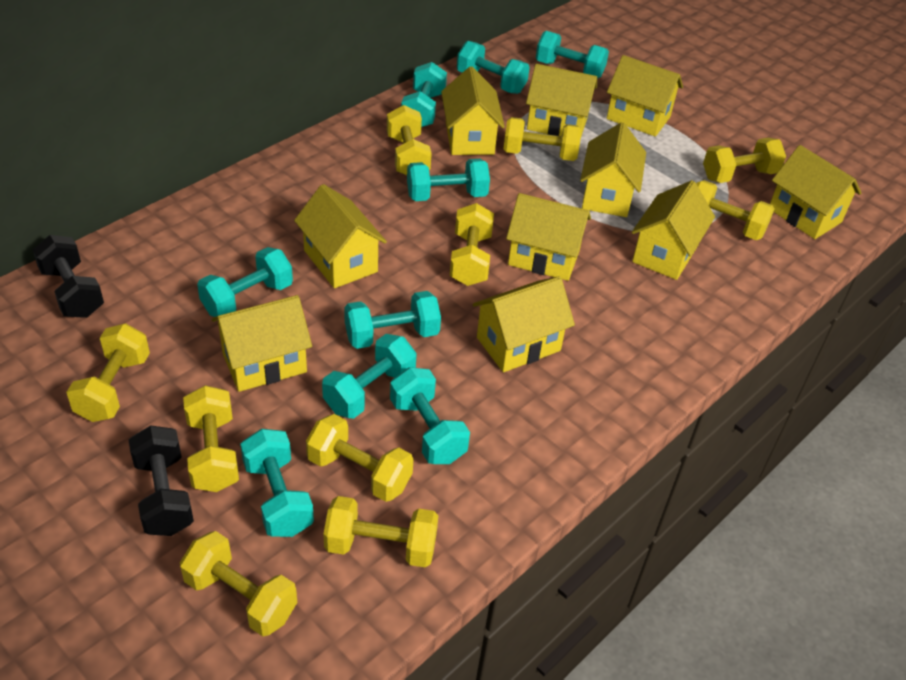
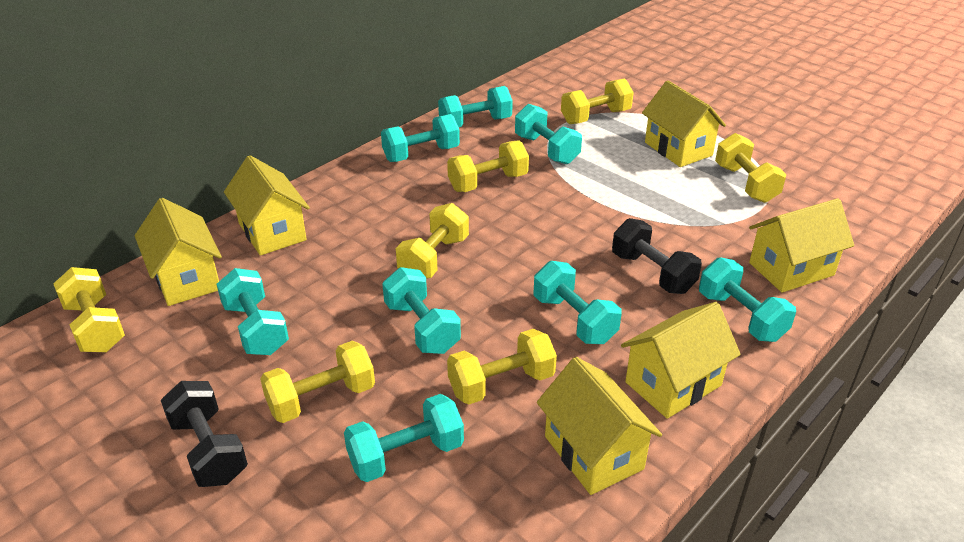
turquoise dumbbell: [197,247,293,317] [240,429,314,537] [322,334,417,419] [344,291,441,349] [390,367,470,464] [401,62,447,127] [407,159,490,201] [457,41,530,94] [536,31,609,78] = 9 -> [216,268,289,355] [344,394,464,482] [381,114,460,162] [382,267,461,354] [438,86,513,127] [515,104,582,164] [533,261,622,344] [699,257,796,342] = 8
yellow dumbbell: [66,324,150,422] [180,531,297,637] [183,385,239,492] [306,414,413,502] [323,496,438,568] [387,105,432,175] [450,203,494,286] [503,117,582,161] [697,180,774,240] [703,138,786,183] = 10 -> [53,267,125,352] [260,341,375,423] [395,203,469,279] [447,140,529,192] [447,329,557,405] [561,78,634,124] [715,133,786,203] = 7
yellow house: [212,295,312,392] [294,184,387,288] [441,67,505,155] [473,276,575,372] [506,193,591,281] [526,64,597,136] [580,122,646,217] [607,55,683,137] [632,180,715,280] [770,145,861,239] = 10 -> [135,198,222,306] [224,155,310,256] [537,357,662,495] [621,302,741,419] [642,80,726,167] [749,198,854,292] = 6

